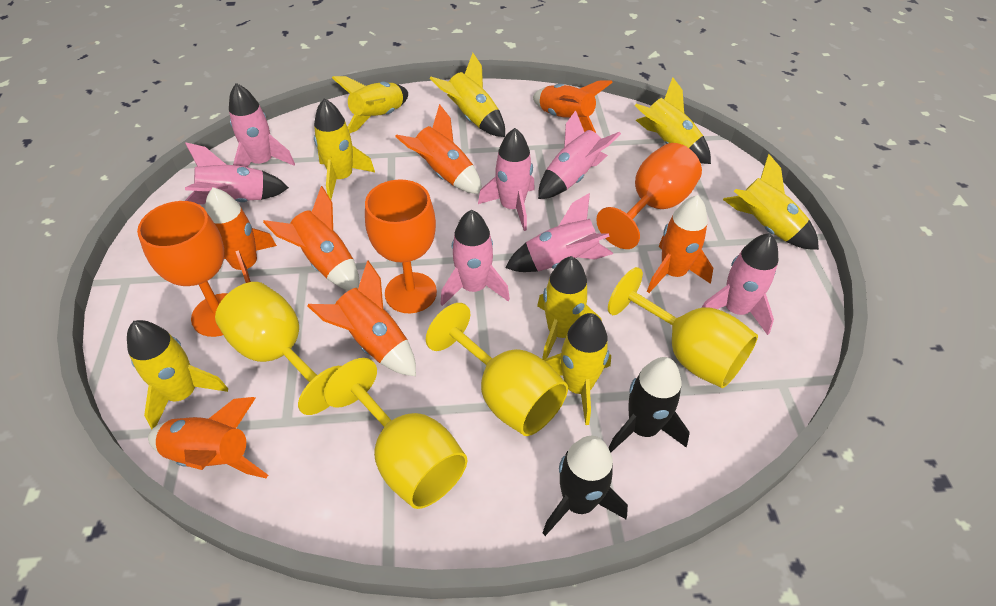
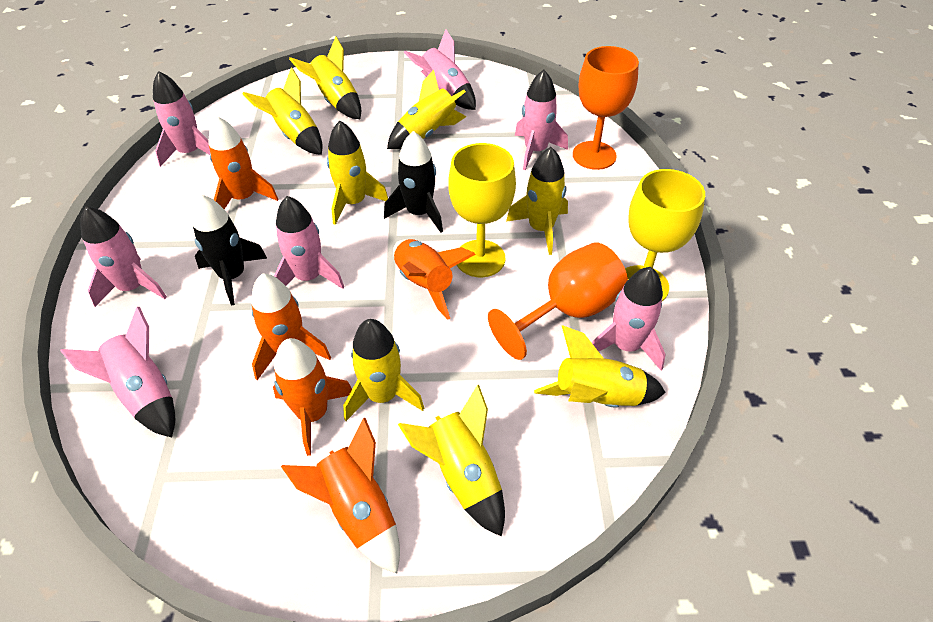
orange goblet: [137,201,228,337] [365,179,437,313] [596,143,702,249] = 3 -> [488,242,628,360] [573,46,639,170] = 2
orange rocket: [148,397,268,478] [205,187,277,283] [263,186,359,291] [307,261,416,376] [395,104,482,194] [533,80,613,134] [647,195,713,293] = 7 -> [208,116,278,209] [251,273,331,380] [273,338,352,456] [281,418,400,573] [393,239,476,320] = 5
yellow goblet: [215,282,341,415] [324,358,467,509] [426,303,568,436] [608,267,758,388] = 4 -> [448,143,516,277] [625,169,705,301] = 2

